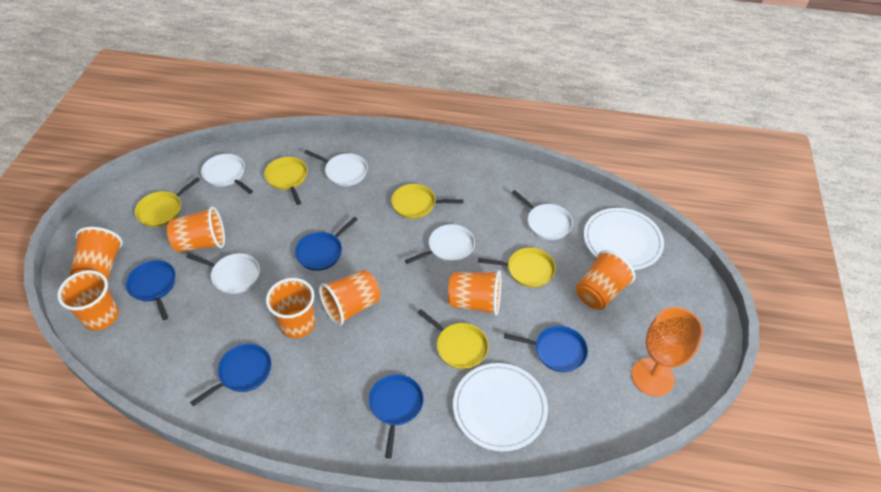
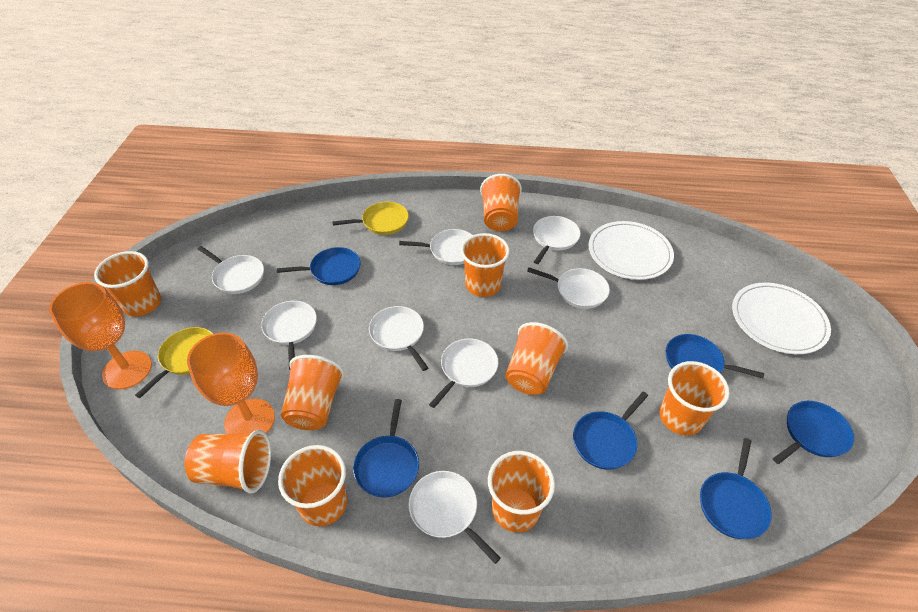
blue pan: [126,260,176,320] [190,344,272,406] [295,217,358,271] [369,374,424,459] [504,326,588,372] = 5 -> [277,247,360,285] [353,399,419,498] [573,392,648,470] [666,334,764,378] [700,438,772,539] [773,401,854,464] = 6
orange cup: [57,270,119,331] [70,227,123,281] [167,206,225,252] [266,278,315,338] [319,270,380,326] [448,270,501,316] [576,250,636,310] = 7 -> [94,251,161,317] [185,430,271,493] [278,445,347,527] [281,355,344,430] [461,233,510,297] [480,174,522,231] [488,451,555,532] [505,322,568,395] [660,361,730,435] = 9
orange goblet: [631,307,703,396] = 1 -> [49,282,152,390] [187,332,275,434] = 2
white pan: [186,253,260,294] [201,154,253,194] [304,150,368,186] [405,224,475,264] [512,190,573,240] = 5 -> [197,246,264,294] [261,301,317,369] [369,306,428,371] [399,229,473,265] [408,471,501,564] [429,339,499,408] [527,267,610,309] [533,216,581,264] = 8
yellow pan: [135,177,200,227] [264,157,308,205] [391,184,464,219] [417,309,489,369] [478,248,556,287] = 5 -> [135,327,213,398] [332,202,409,235] = 2

